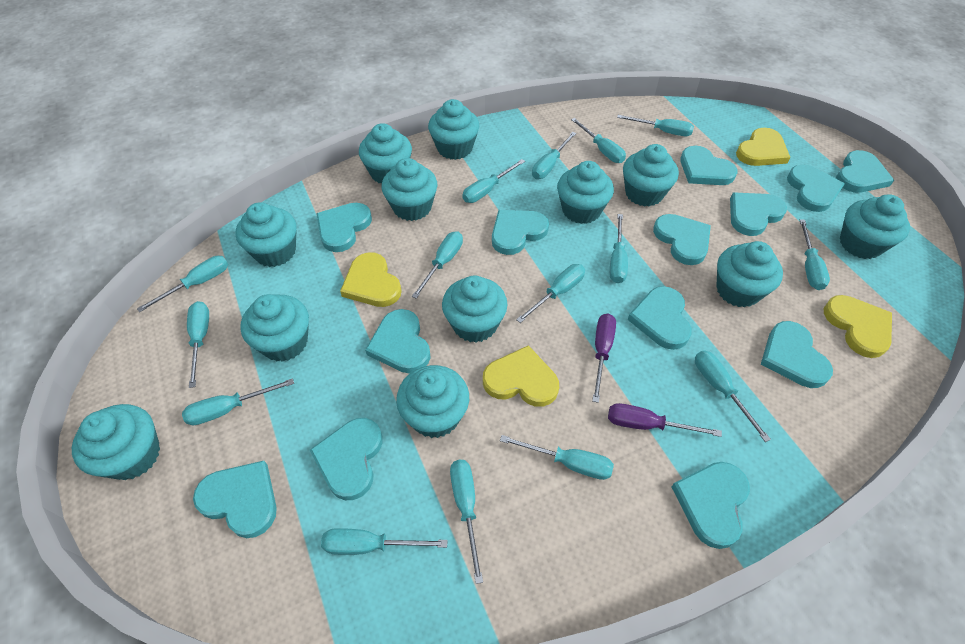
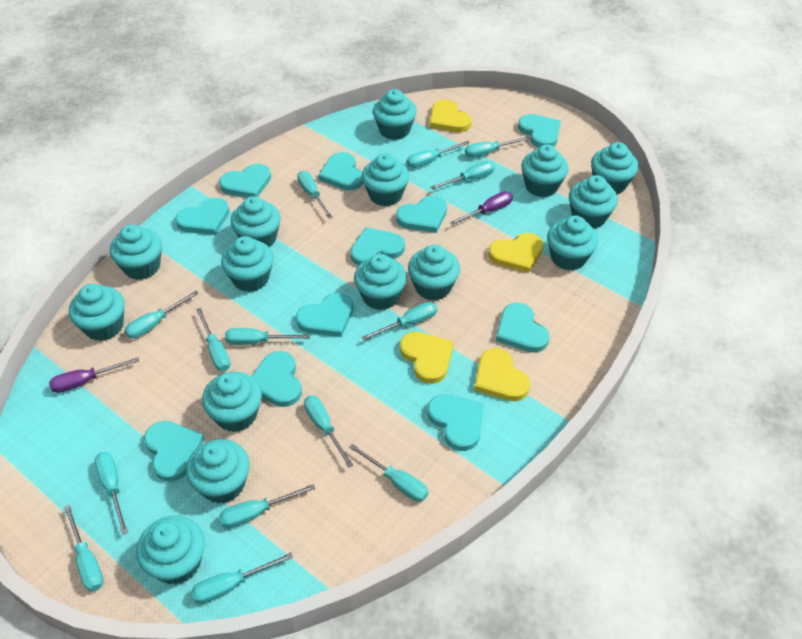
turquoise cupcake: [72,404,160,480] [235,202,297,267] [240,294,309,362] [359,123,412,184] [382,158,438,221] [396,365,469,438] [428,99,479,160] [442,276,508,343] [557,161,614,224] [623,144,679,207] [716,241,783,308] [840,194,910,259] = 12 -> [69,284,125,341] [110,224,162,280] [136,516,205,585] [186,439,250,504] [202,372,262,432] [221,236,273,292] [231,196,281,248] [354,254,407,310] [362,153,409,206] [373,89,417,140] [408,245,460,301] [521,144,569,197] [547,215,598,271] [569,175,618,229] [591,142,639,194] = 15
turquoise heart: [193,461,277,538] [310,418,382,500] [316,203,372,252] [365,309,431,373] [492,210,549,255] [628,286,692,350] [653,214,711,265] [672,462,750,549] [680,146,737,185] [730,193,787,236] [761,321,833,388] [787,164,845,212] [836,150,894,193] = 13 -> [144,421,205,482] [175,198,229,235] [219,164,271,198] [251,351,302,407] [296,293,353,337] [318,152,363,190] [350,227,405,266] [396,195,447,233] [428,394,484,451] [496,303,550,353] [518,114,561,148] = 11
turquoise screwdriver: [137,256,228,312] [182,378,294,425] [187,301,209,388] [321,528,448,555] [412,231,463,299] [450,460,483,584] [462,159,525,203] [500,435,614,480] [516,264,585,323] [532,132,576,179] [571,118,626,163] [610,214,628,283] [617,115,694,136] [695,350,771,442] [800,219,830,290] = 15 -> [64,505,104,592] [95,452,128,535] [125,291,199,339] [191,552,293,604] [196,308,231,371] [219,484,315,528] [225,328,310,345] [297,171,332,219] [304,396,353,468] [349,444,428,502] [362,302,437,341] [407,141,470,168] [431,161,495,190] [465,137,530,158] = 14

